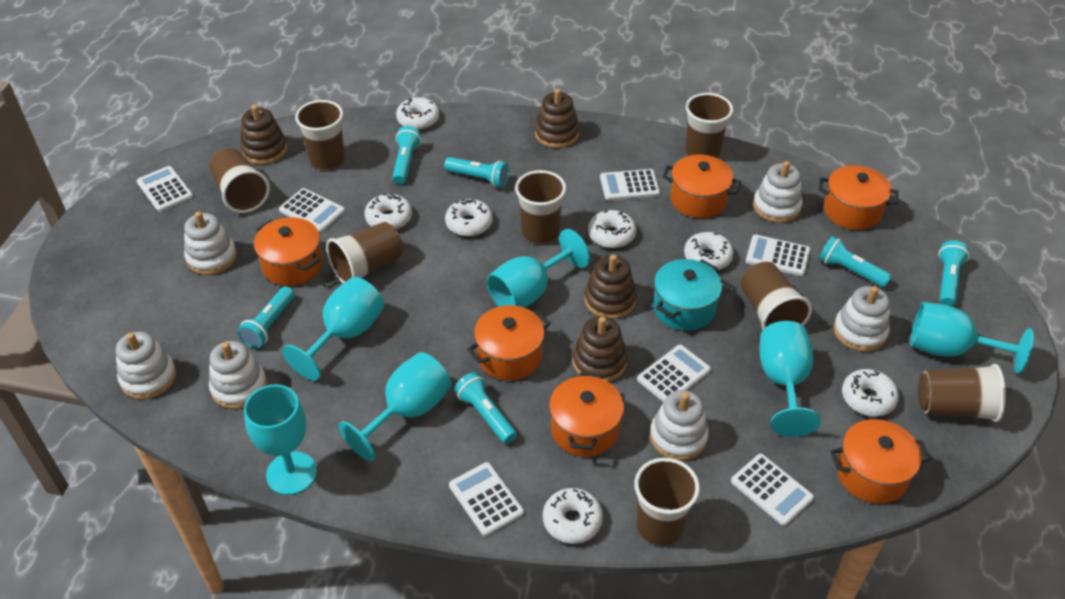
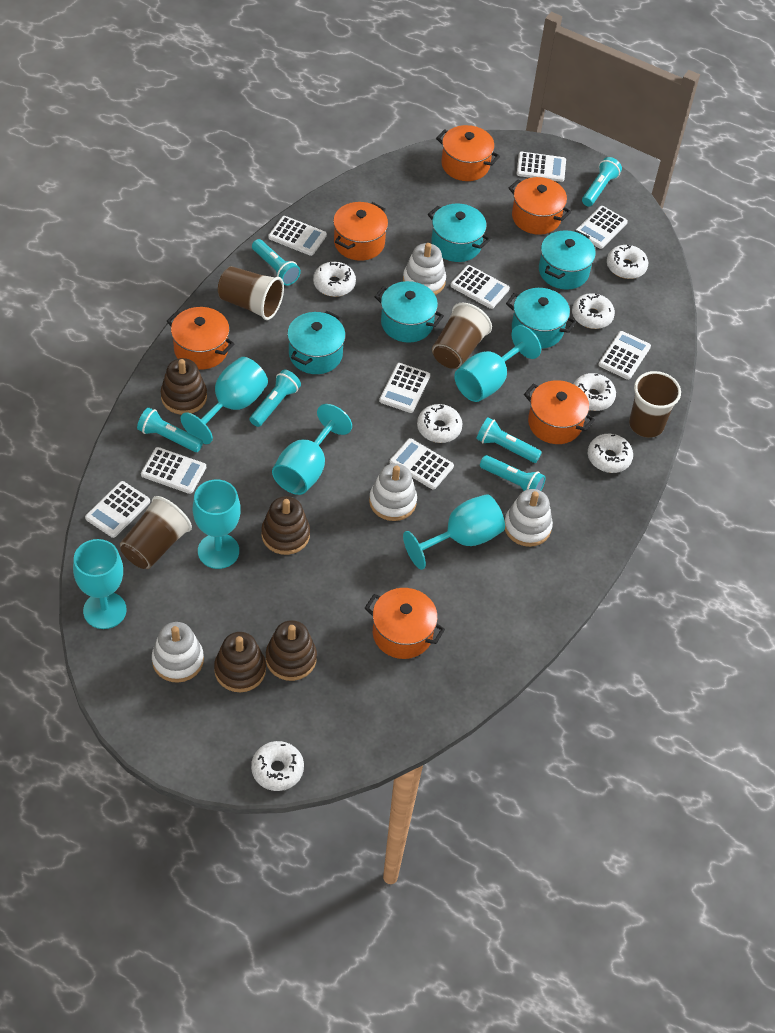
brown cup: [209,148,270,213] [295,100,345,169] [326,222,403,284] [515,170,566,244] [634,458,700,546] [685,93,733,158] [740,262,812,330] [918,364,1006,422] = 8 -> [120,496,192,569] [218,266,284,320] [432,303,492,369] [629,371,681,438] = 4
turquoise pot: [653,259,722,331] = 1 -> [287,311,346,374] [374,281,444,343] [428,203,490,262] [506,288,576,349] [539,230,596,290] = 5
white calculator: [137,166,193,212] [279,188,345,232] [449,462,524,536] [600,169,660,201] [637,345,711,402] [731,454,814,526] [746,235,811,276] = 7 -> [85,481,150,538] [141,447,206,494] [268,216,327,256] [379,363,430,413] [389,438,454,490] [450,265,510,309] [517,152,566,182] [576,206,628,249] [598,331,651,380] = 9
white stacking toy: [116,332,176,399] [184,212,237,275] [209,341,267,409] [650,390,709,461] [753,161,803,223] [834,286,890,352] = 6 -> [152,622,204,683] [369,463,417,521] [403,243,446,295] [505,489,553,547] = 4

